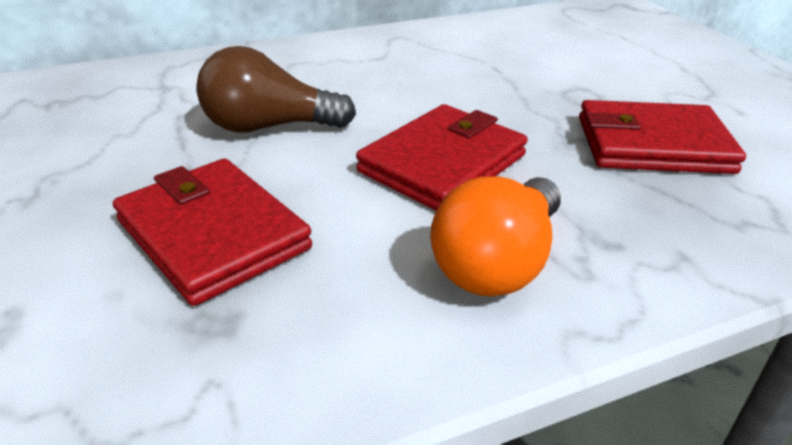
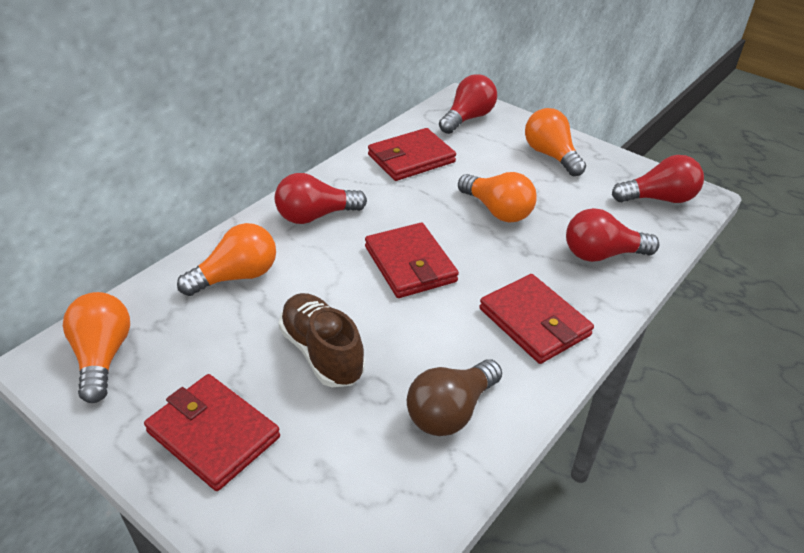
brown shoe: none = 0 -> [279,293,365,387] = 1
orange light bulb: [430,176,561,297] = 1 -> [63,292,130,403] [177,223,276,296] [458,172,537,222] [525,108,586,176] = 4
red light bulb: none = 0 -> [275,173,367,224] [439,74,497,134] [566,208,659,262] [612,155,704,203] = 4
red wallet: [113,159,312,306] [356,104,528,211] [579,100,746,174] = 3 -> [144,374,280,491] [365,223,459,298] [368,128,456,181] [479,274,594,364] = 4

